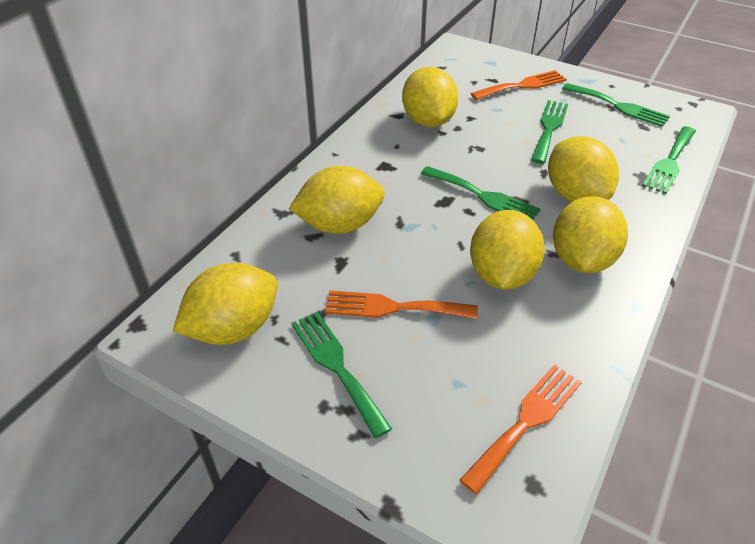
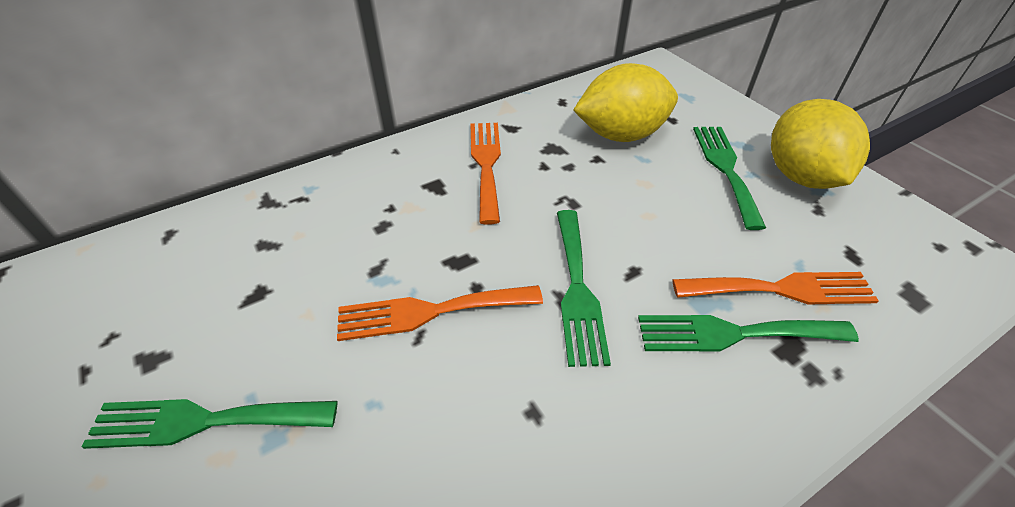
green fork: [291,312,392,438] [421,166,541,220] [531,100,568,164] [562,83,670,127] [642,126,696,194] = 5 -> [82,399,337,449] [557,210,611,367] [638,315,859,351] [693,127,766,230] = 4
yellow lemon: [173,263,278,345] [289,166,385,234] [402,67,459,127] [470,210,545,290] [548,136,619,202] [553,196,628,273] = 6 -> [573,63,678,142] [771,99,870,189] = 2

